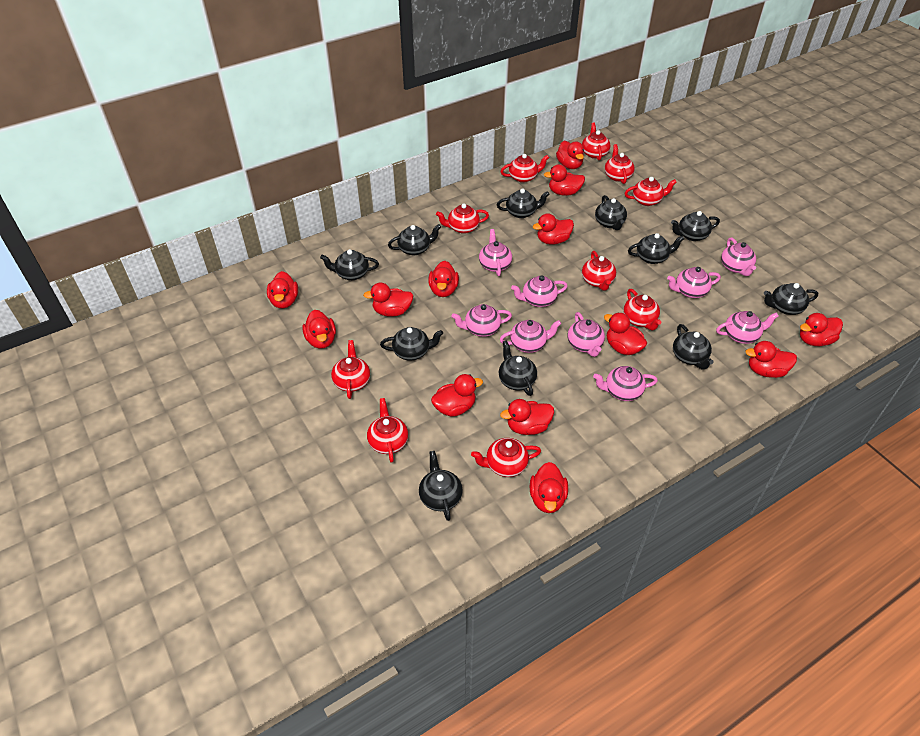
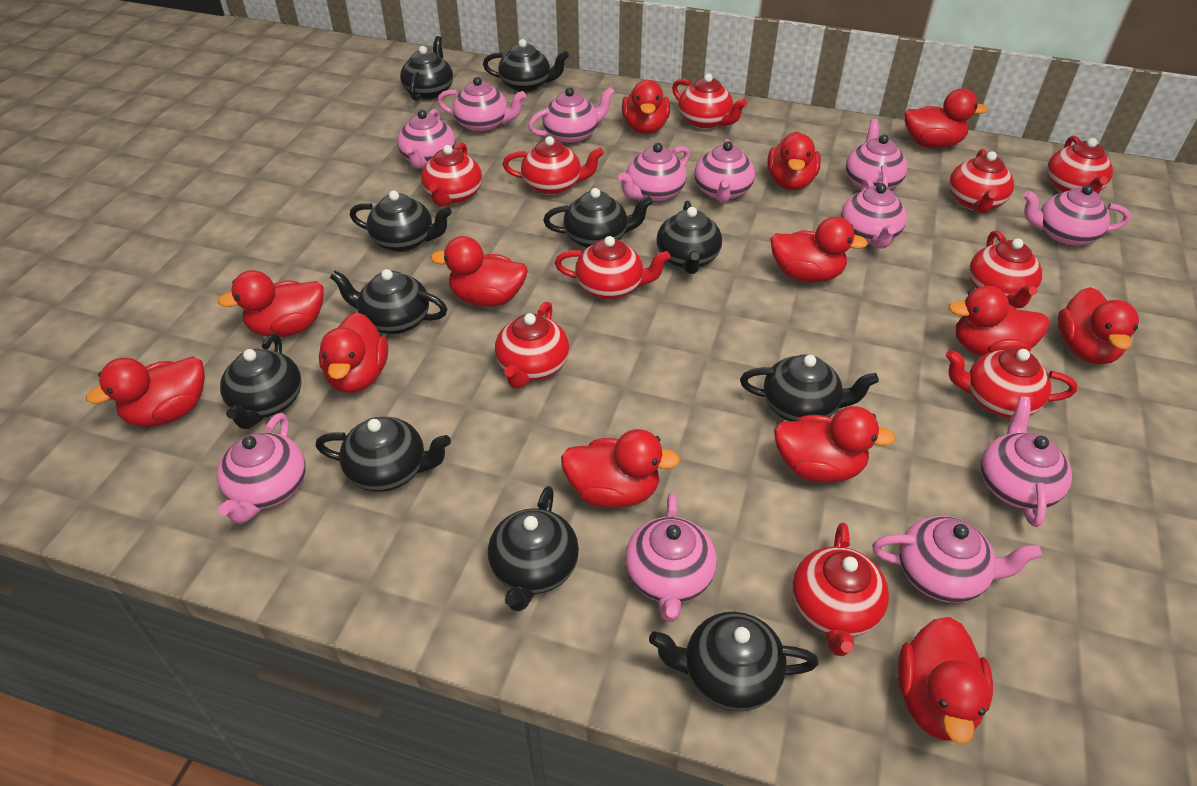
pink teapot: [451,304,512,337] [479,229,512,276] [500,320,561,353] [511,275,567,307] [568,312,605,357] [593,366,658,401] [667,267,721,298] [716,311,779,344] [721,238,756,276] = 9 -> [217,413,306,524] [397,109,456,169] [437,77,526,133] [528,87,615,144] [618,143,690,202] [625,493,717,622] [694,139,755,203] [841,179,907,249] [846,119,908,190] [872,516,1042,603] [981,397,1072,527] [1023,185,1131,246] = 12

